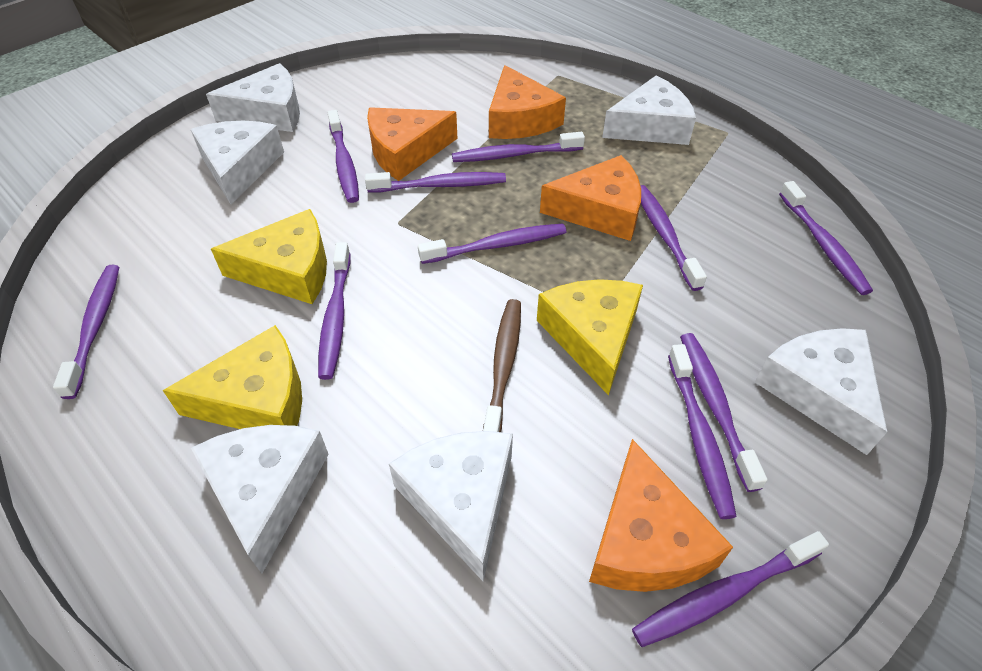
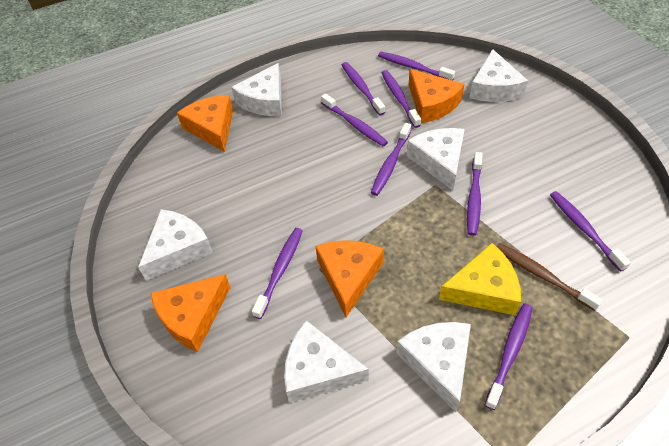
purple toothbrush: [53,265,119,399] [318,242,351,380] [328,110,359,203] [365,172,506,193] [418,223,566,264] [452,132,585,162] [632,531,829,647] [640,185,707,291] [668,344,737,519] [680,333,767,492] [779,181,873,295] = 11 -> [252,228,303,319] [321,93,388,146] [342,62,385,115] [371,123,411,196] [378,52,455,80] [382,70,421,128] [467,152,483,236] [485,304,532,410] [550,191,631,272] = 9
yellow cheese: [163,325,302,429] [211,209,327,304] [537,279,643,395] = 3 -> [439,243,521,315] = 1

